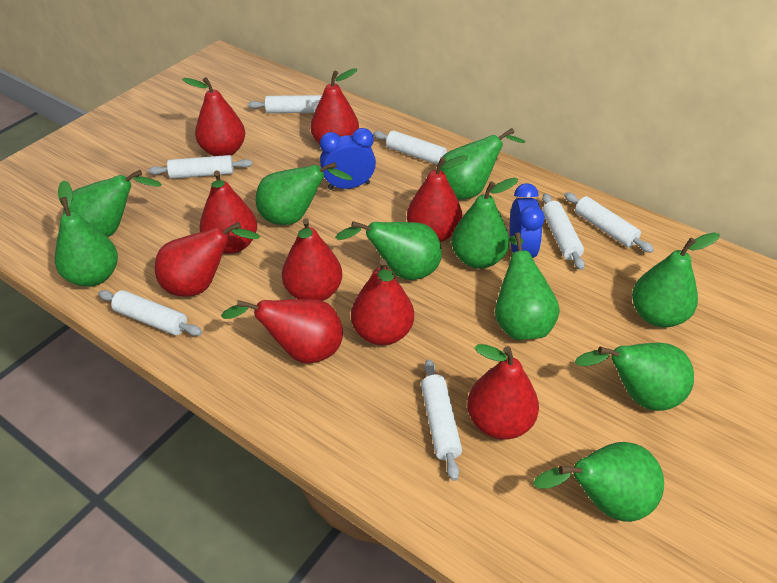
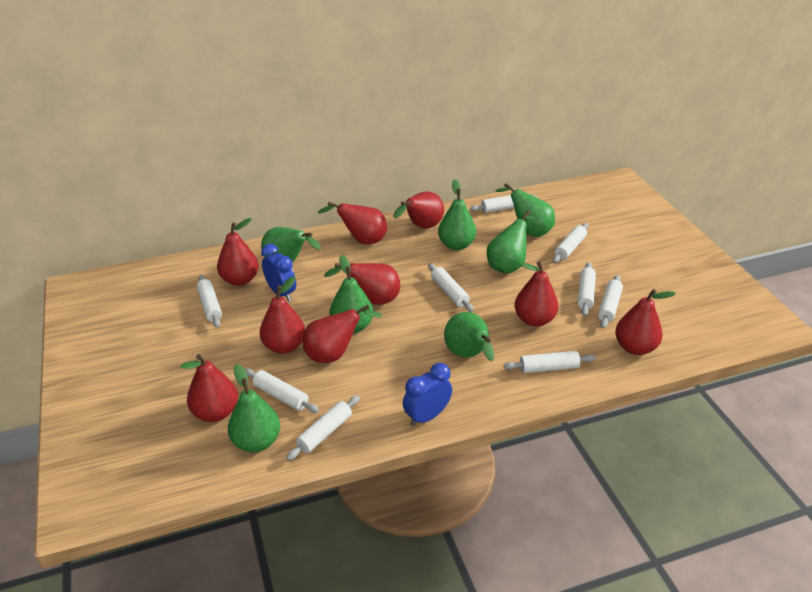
green pear: [55,180,118,287] [63,170,162,237] [256,162,353,225] [335,221,442,280] [440,128,525,200] [451,178,518,269] [495,233,560,340] [533,442,664,522] [575,342,694,411] [632,233,720,327] = 10 -> [228,364,280,452] [261,227,321,262] [329,255,373,333] [438,179,476,250] [444,312,494,361] [487,210,535,274] [495,183,555,237] = 7
white rolling pin: [98,290,202,336] [148,155,252,179] [248,95,322,113] [373,130,447,165] [421,359,462,481] [542,193,585,270] [564,192,654,253] = 7 -> [197,274,222,328] [245,368,319,413] [286,395,360,460] [428,263,474,312] [470,195,538,213] [504,351,596,373] [553,223,589,263] [577,262,596,316] [598,275,623,328] = 9

